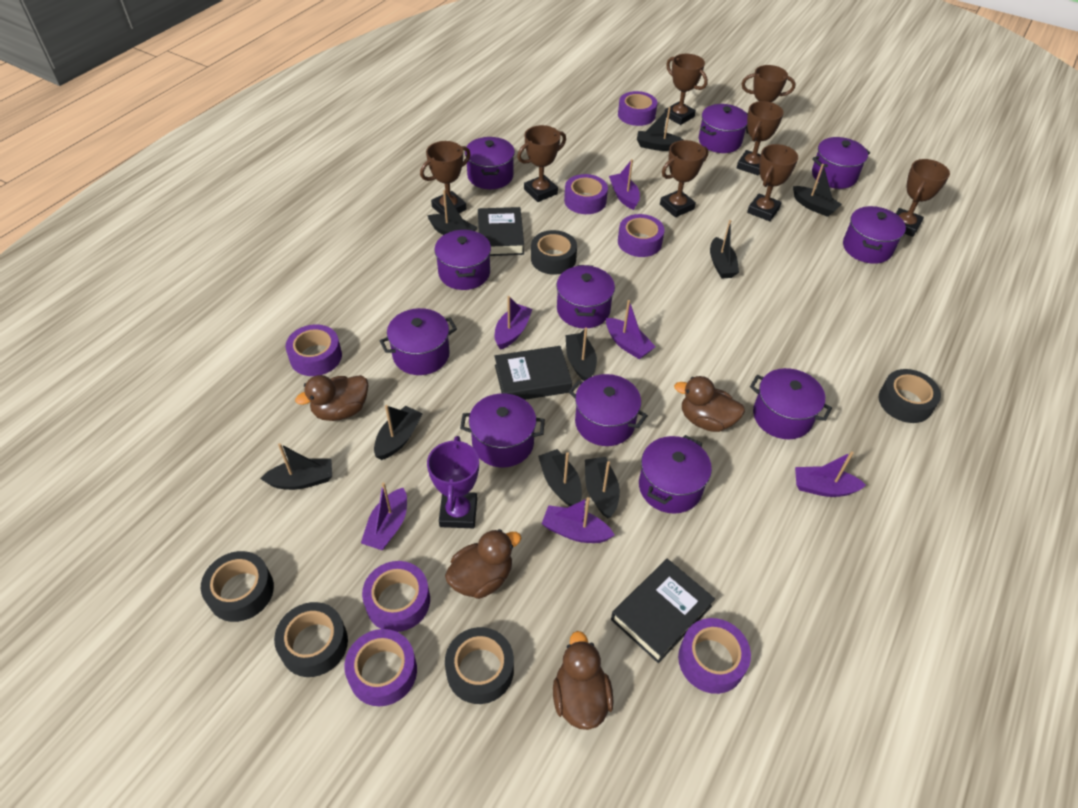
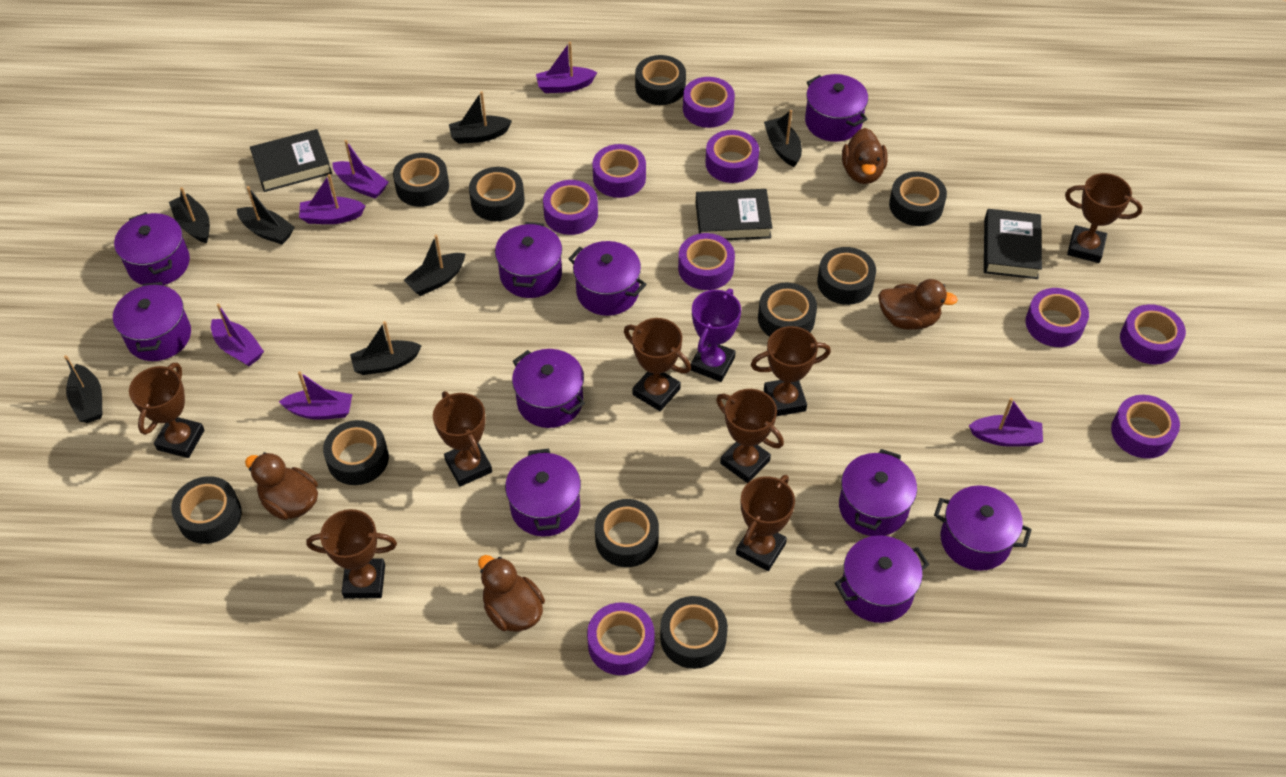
black boat: [260,443,332,490] [374,405,423,460] [427,190,478,235] [538,449,582,506] [565,327,597,381] [585,457,620,518] [637,107,683,151] [710,220,739,279] [793,164,842,217] = 9 -> [64,355,102,423] [169,187,210,243] [237,186,295,244] [350,321,422,375] [404,235,466,296] [449,91,512,144] [764,110,802,167] = 7
black tape: [201,551,274,622] [274,602,348,677] [445,627,514,704] [531,230,577,275] [879,369,941,423] = 5 -> [171,476,242,544] [323,420,389,485] [393,153,449,207] [469,167,525,221] [595,499,659,567] [635,55,686,105] [660,596,728,669] [758,283,817,337] [817,247,876,305] [889,171,947,226] = 10
purple pot: [380,308,457,375] [435,229,491,290] [460,394,545,467] [465,137,515,189] [556,265,615,328] [569,374,648,446] [639,435,712,514] [699,104,748,153] [750,368,832,439] [812,137,870,189] [843,206,906,264] = 11 -> [113,282,191,361] [114,212,190,285] [495,222,562,298] [505,449,581,537] [512,349,585,428] [568,241,647,316] [805,74,868,142] [835,535,929,623] [839,449,917,536] [934,485,1032,571] = 10
purple tape: [286,324,342,376] [344,629,417,706] [362,561,430,632] [564,174,608,214] [618,91,657,126] [618,214,665,257] [678,618,751,694] = 7 -> [543,180,598,235] [587,602,655,675] [592,144,646,198] [678,233,735,290] [683,77,735,128] [705,130,759,183] [1026,288,1089,347] [1111,395,1180,459] [1120,304,1186,365] = 9

